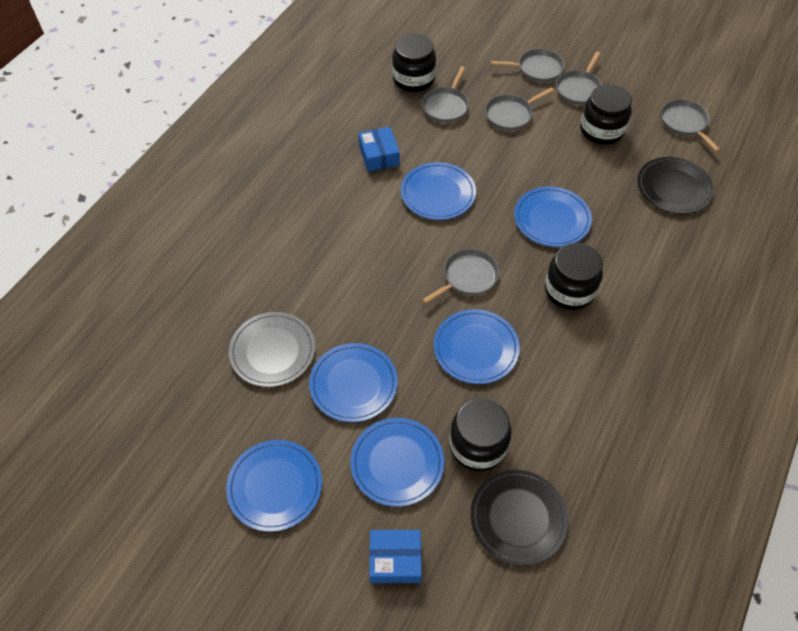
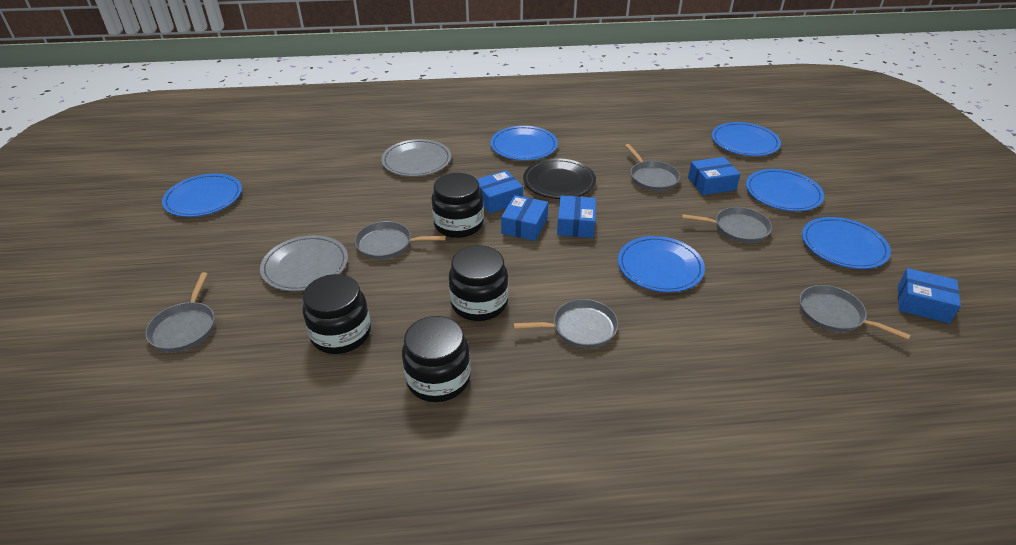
black plate: [470,470,568,566] [637,157,714,214] = 2 -> [523,158,596,199] = 1
blue box: [358,127,400,172] [369,530,422,583] = 2 -> [477,170,523,213] [501,195,548,241] [557,195,596,238] [688,157,740,195] [898,268,961,323] = 5
grey plate: [229,312,315,387] = 1 -> [260,235,348,291] [381,139,451,177] = 2

